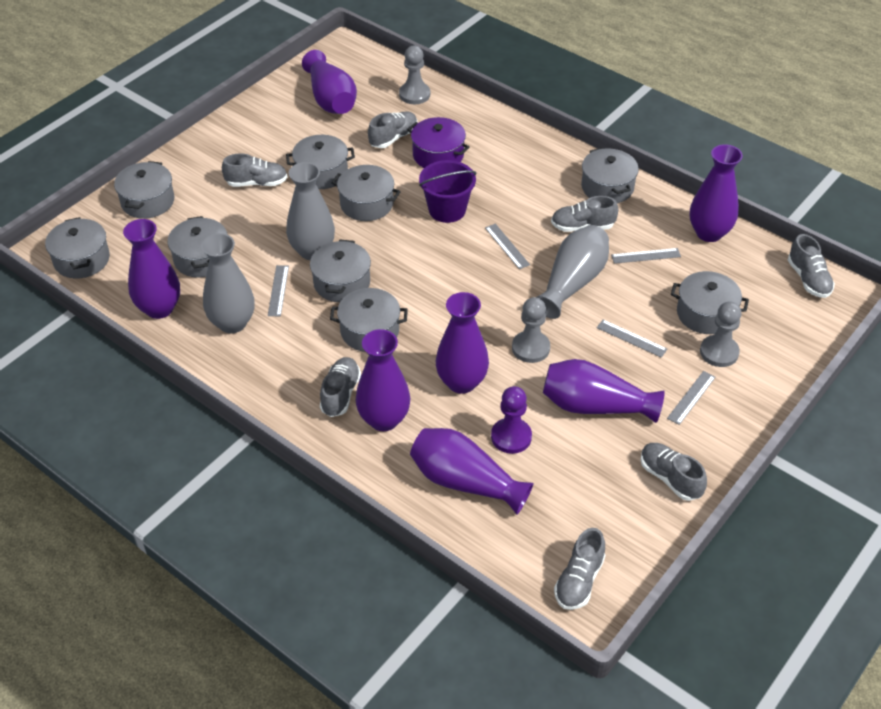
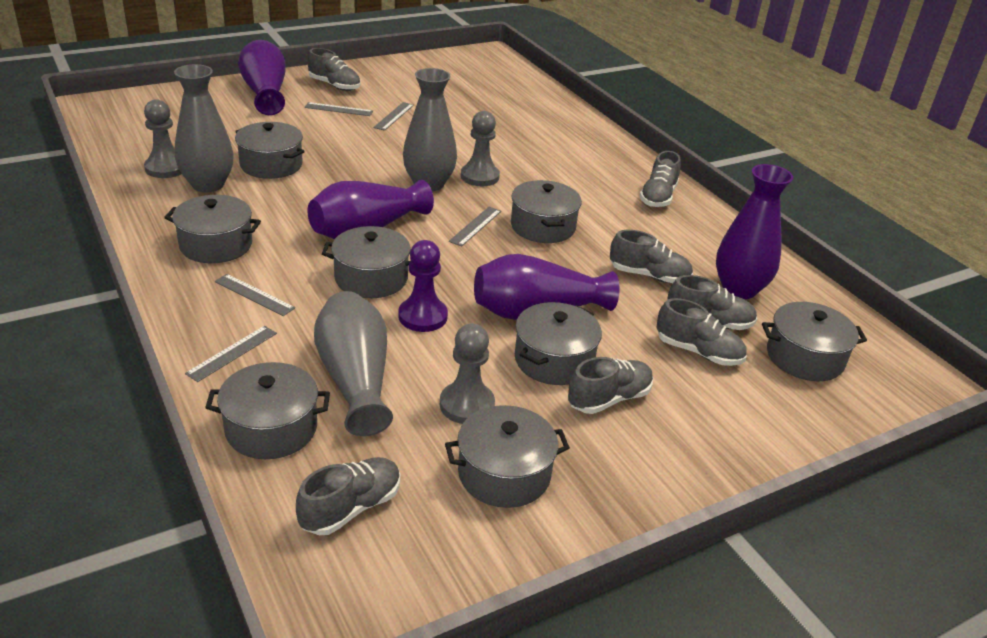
grey pot: [45,217,110,278] [114,161,174,219] [168,216,228,278] [286,135,355,189] [310,240,371,302] [330,288,408,352] [331,165,401,221] [581,148,639,203] [671,271,749,334] = 9 -> [164,195,261,263] [205,362,330,459] [235,122,305,179] [322,226,411,298] [445,405,570,508] [511,180,582,243] [515,302,602,385] [762,302,867,381] = 8
purple bucket: [419,160,476,223] = 1 -> none = 0
purple pot: [407,117,470,168] = 1 -> none = 0
purple vase: [123,219,180,319] [302,50,357,114] [355,329,410,431] [410,428,534,514] [436,292,489,394] [543,359,665,423] [690,144,743,242] = 7 -> [238,40,286,115] [307,180,434,239] [474,254,620,320] [716,164,793,299] = 4

